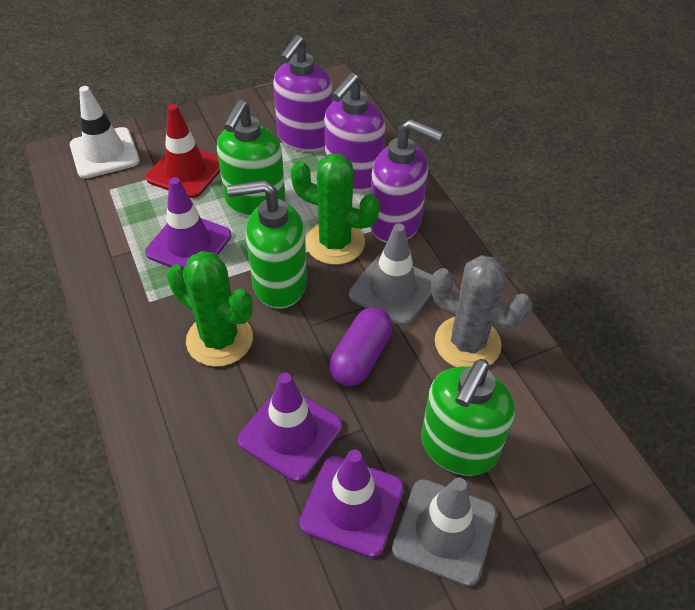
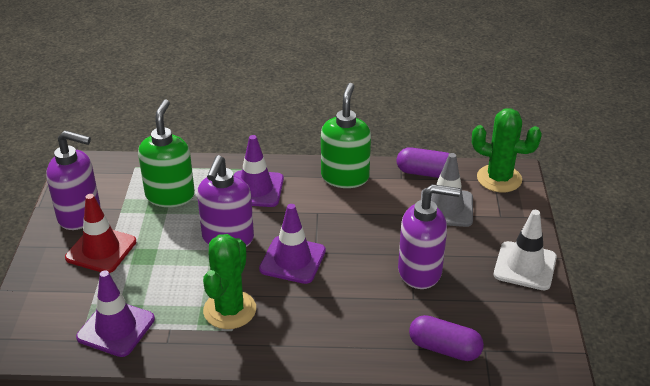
green soap dispenser: [217,100,286,217] [227,180,307,309] [421,359,515,476] = 3 -> [138,99,195,207] [321,83,371,188] = 2
grey cactus: [431,255,532,367] = 1 -> none = 0
grey traffic cone: [349,223,432,326] [392,477,497,586] = 2 -> [421,153,473,227] = 1
purple capsule: [329,307,393,386] = 1 -> [397,147,450,178] [409,315,484,361] = 2

